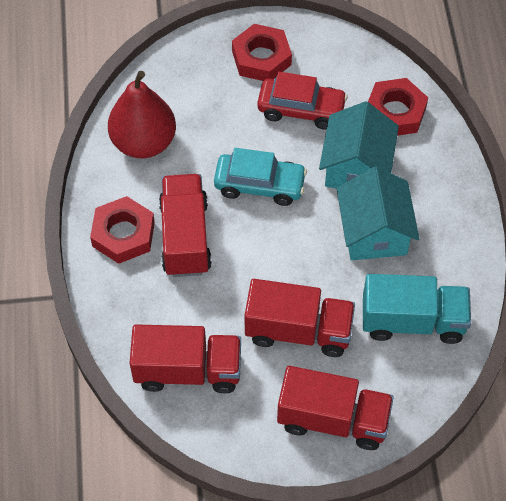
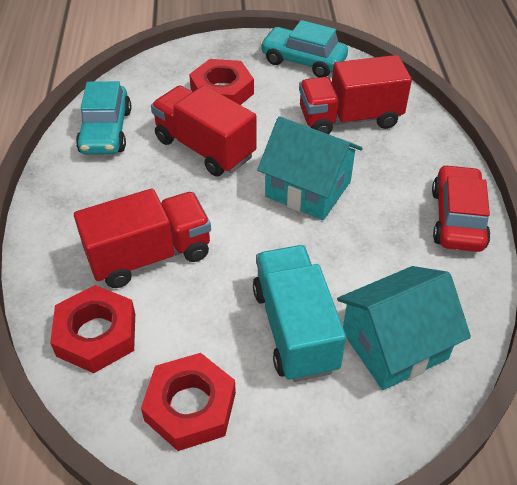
red pear: [108,71,176,159] = 1 -> none = 0
red truck: [130,324,241,393] [159,174,212,277] [244,279,355,357] [277,366,394,450] = 4 -> [74,189,211,288] [151,85,257,176] [299,55,412,134] = 3
turquoise car: [214,148,307,206] = 1 -> [76,81,131,155] [260,20,348,77] = 2

